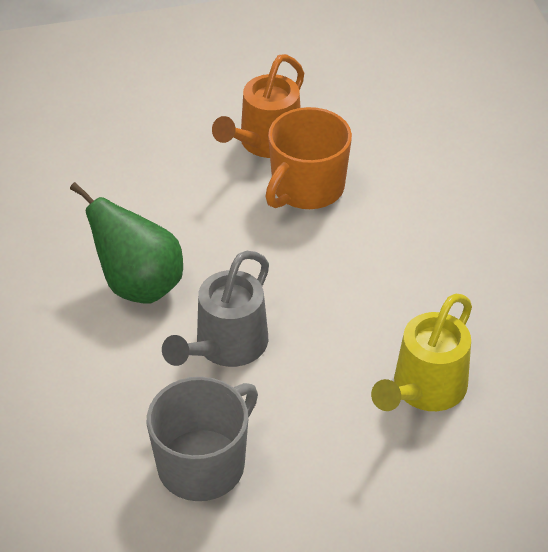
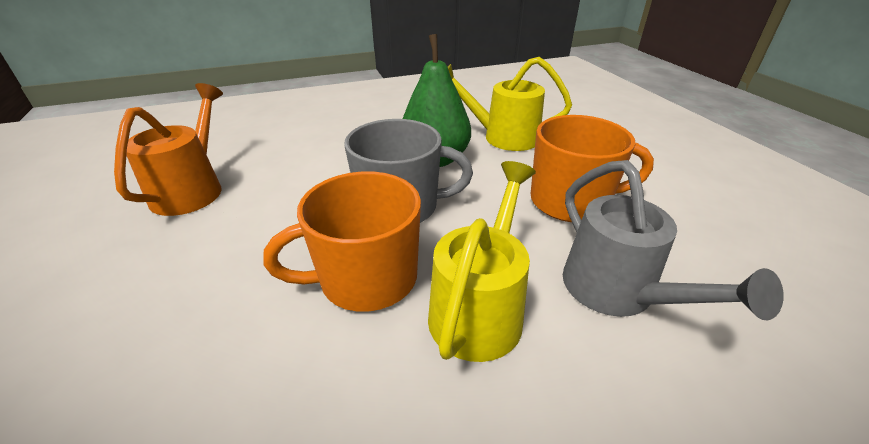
orange mug: [265,107,352,209] = 1 -> [263,171,421,312] [531,115,654,222] = 2
yellow watering can: [371,294,472,411] = 1 -> [428,161,536,362] [448,57,572,151] = 2

